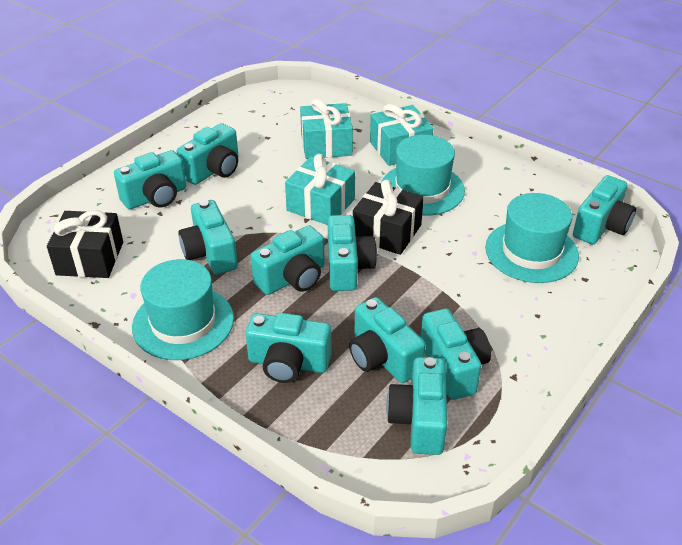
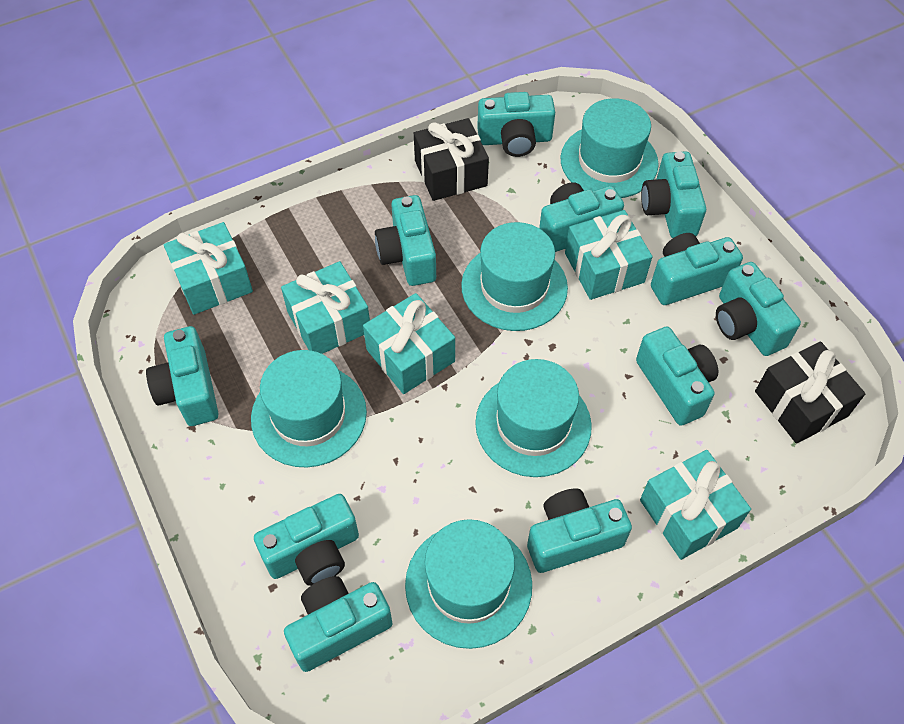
turquoise camera: [114,150,187,209] [177,123,238,185] [178,200,238,275] [246,313,331,383] [251,225,325,295] [328,215,377,291] [349,297,426,383] [386,357,447,455] [421,309,491,400] [573,175,636,244] = 10 -> [146,326,219,426] [254,494,359,586] [284,576,393,672] [375,195,436,286] [477,92,555,157] [527,488,632,573] [539,182,624,252] [636,327,718,426] [641,151,706,238] [651,233,743,305] [716,262,801,356] = 11
turquoise gift: [285,154,355,225] [300,98,353,159] [370,104,434,166] = 3 -> [164,222,253,315] [281,261,370,354] [363,293,455,394] [565,210,652,300] [640,450,751,560] = 5
turquoise hat: [132,259,234,360] [381,135,465,216] [485,193,579,283] = 3 -> [251,350,367,467] [405,519,532,649] [461,222,568,331] [475,359,592,477] [560,98,659,198] = 5

